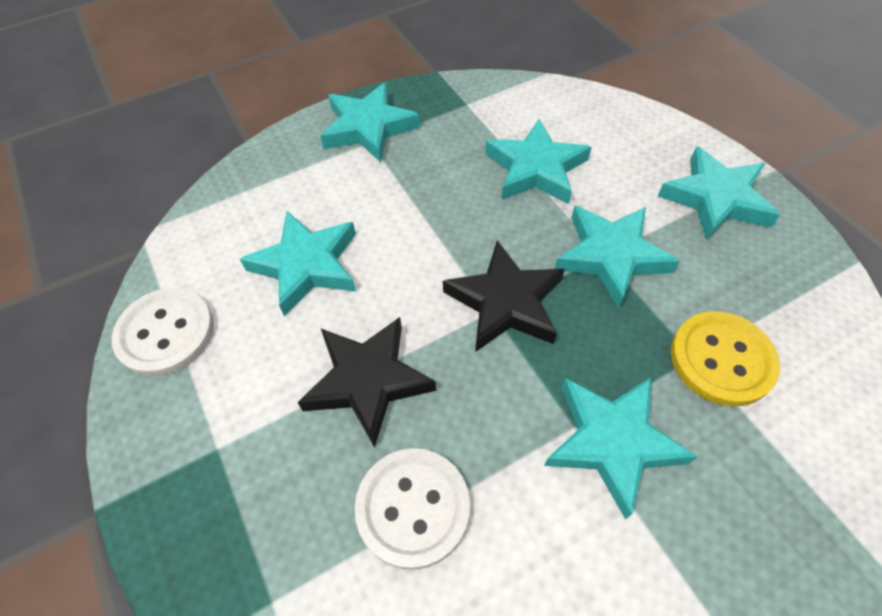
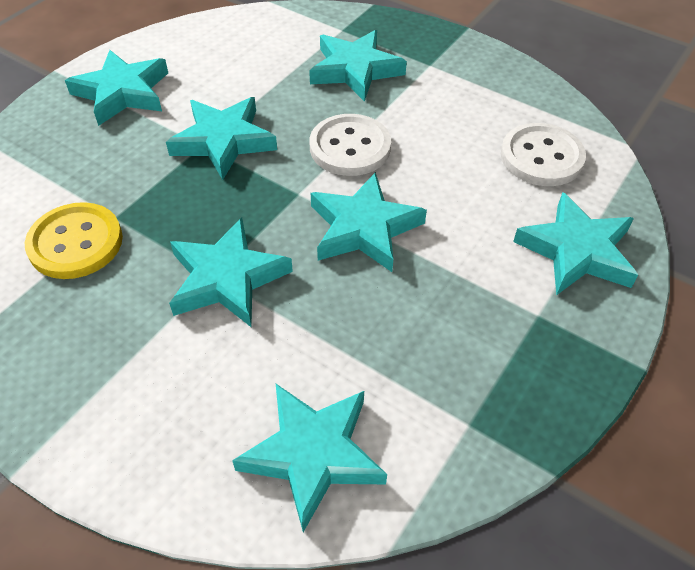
black star: [297,317,436,448] [443,240,565,352] = 2 -> none = 0
turquoise star: [240,211,356,317] [320,83,420,162] [485,119,592,204] [544,377,697,520] [554,206,680,308] [658,146,780,241] = 6 -> [65,50,168,126] [166,97,277,180] [169,218,293,327] [232,384,387,532] [309,30,407,102] [311,172,427,272] [513,192,638,295] = 7

